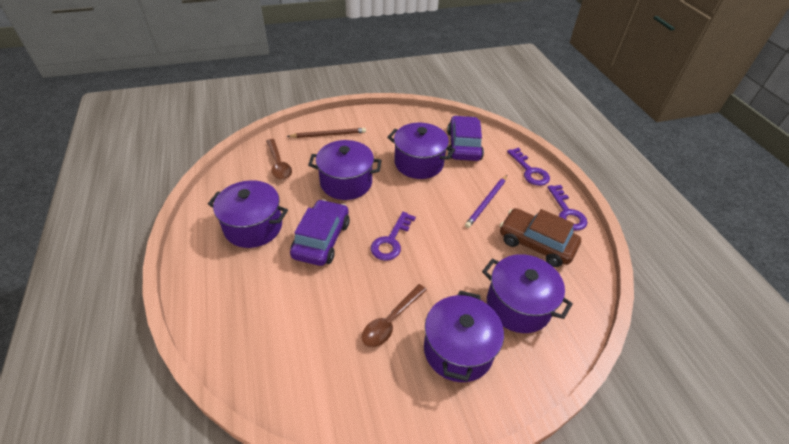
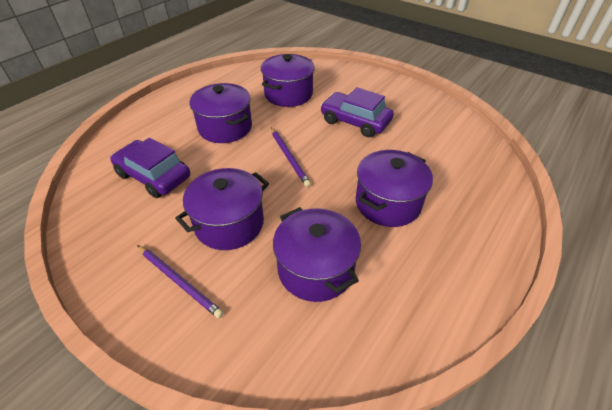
brown car: [500,208,581,267] = 1 -> none = 0
brown pencil: [287,128,366,138] = 1 -> none = 0
brown spoon: [266,139,292,180] [362,284,427,347] = 2 -> none = 0
purple key: [371,212,416,261] [507,148,550,186] [547,185,587,230] = 3 -> none = 0
purple pencil: [465,175,507,228] = 1 -> [137,245,224,319] [271,128,311,187] = 2

